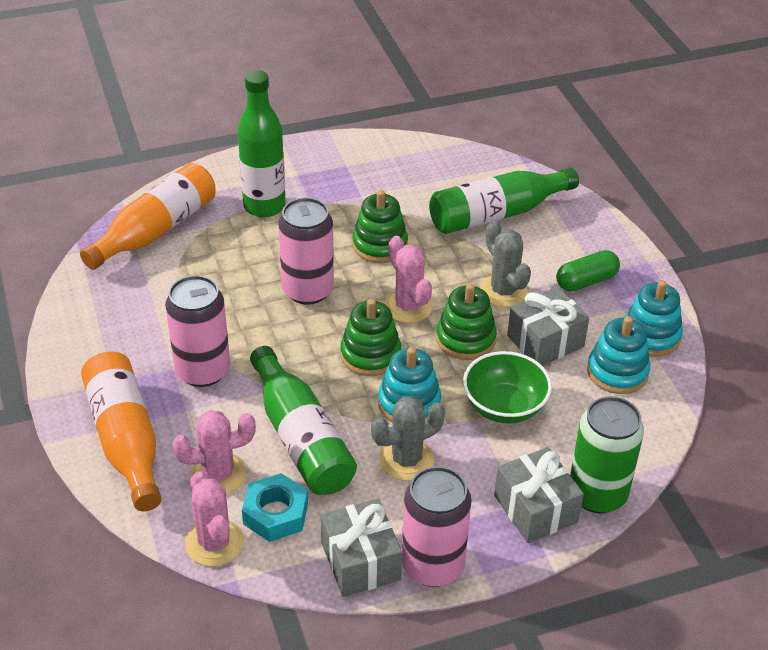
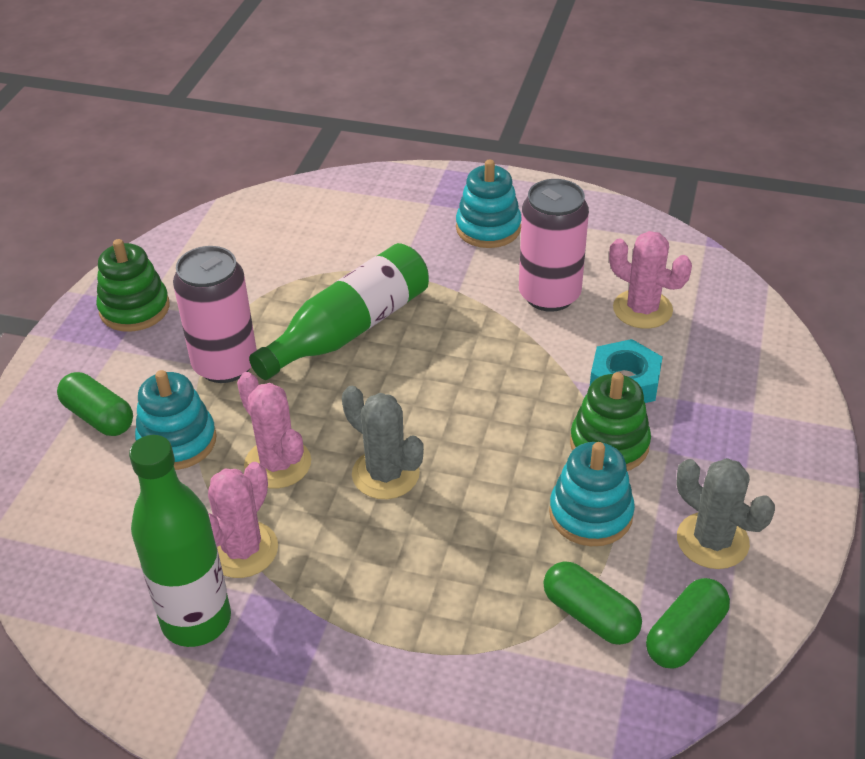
green bottle: [238,70,286,217] [250,346,357,495] [429,167,579,234] = 3 -> [129,435,231,647] [249,243,429,380] = 2
green bowl: [463,351,552,423] = 1 -> none = 0
green can: [570,396,644,513] = 1 -> none = 0
green capsule: [556,250,620,292] = 1 -> [57,372,133,436] [543,562,642,645] [646,578,730,668] = 3
green stacking toy: [340,299,401,376] [352,190,408,263] [436,283,497,360] = 3 -> [96,239,170,332] [570,372,651,471] = 2
grey gift: [321,499,402,597] [494,447,584,543] [507,287,589,365] = 3 -> none = 0
orange bottle: [80,163,216,270] [81,351,161,511] = 2 -> none = 0
pink can: [165,275,230,387] [278,198,334,305] [402,466,472,587] = 3 -> [173,246,257,383] [519,179,589,312] = 2

